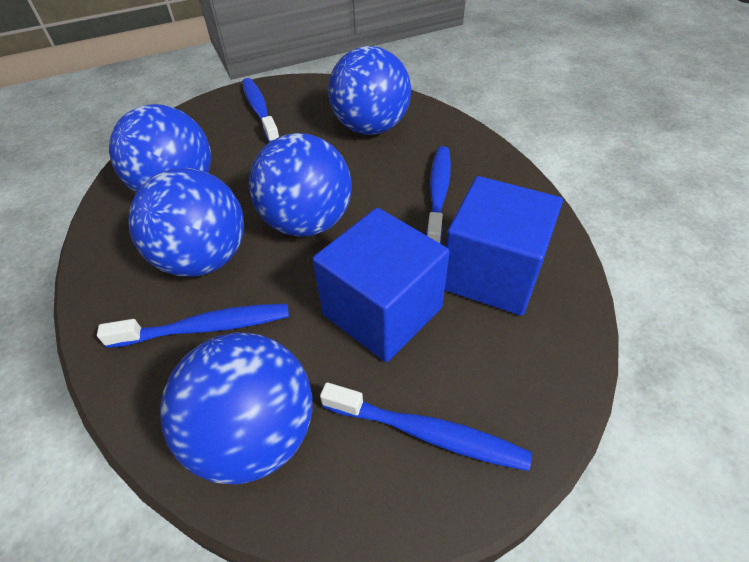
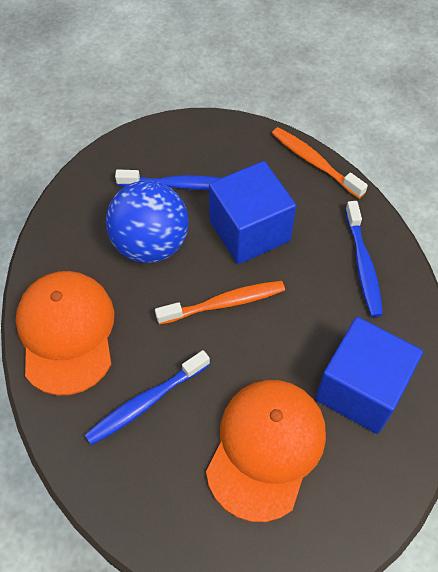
blue ball: [109,104,211,193] [128,168,244,277] [160,332,312,484] [249,133,352,237] [328,46,411,135] = 5 -> [106,180,189,263] = 1
blue toothbrush: [97,304,289,348] [242,78,279,142] [320,382,532,471] [426,146,451,244] = 4 -> [85,350,210,445] [115,169,221,190] [345,201,383,317] = 3
orange cap: none = 0 -> [16,271,114,395] [206,380,326,522] = 2
orange toothbrush: none = 0 -> [155,281,285,325] [272,127,368,199] = 2

